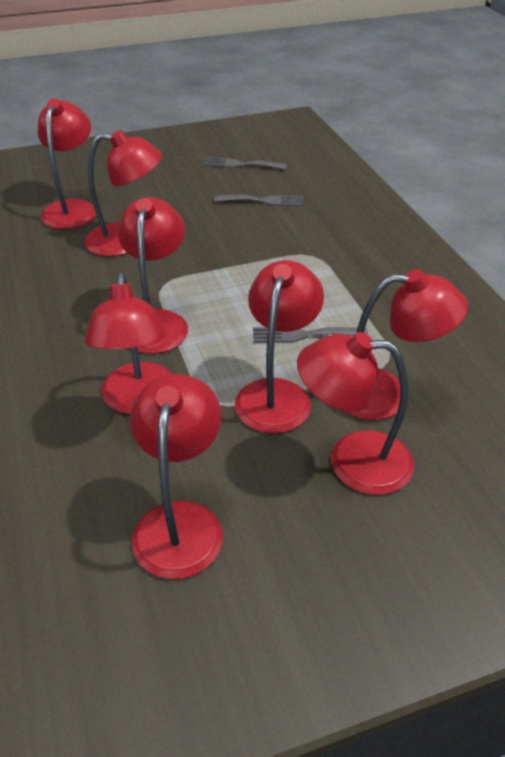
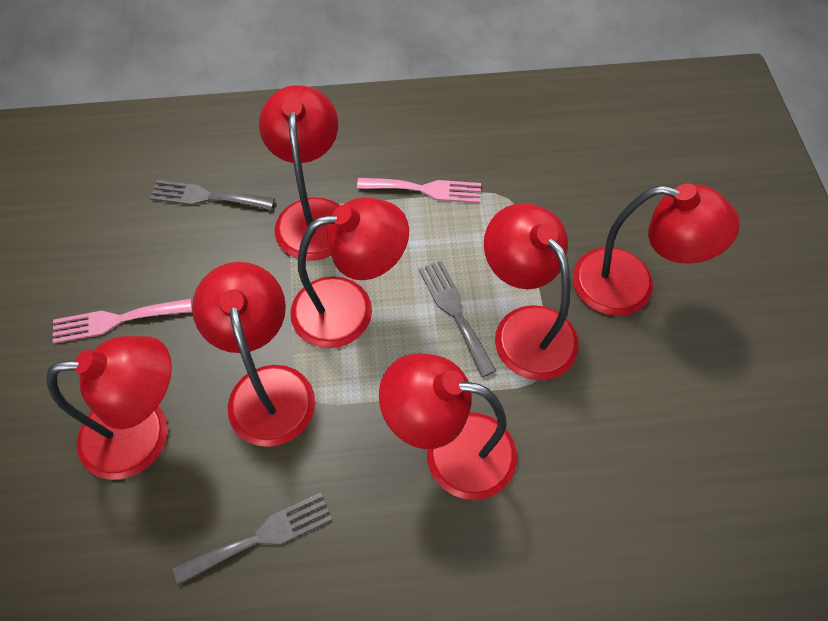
pink fork: none = 0 -> [53,299,192,343] [357,178,481,203] = 2
red lamp: [38,99,96,229] [84,130,162,256] [85,273,172,414] [118,197,188,354] [130,374,223,579] [235,260,324,433] [297,332,414,495] [344,269,468,420] = 8 -> [46,336,172,480] [192,262,315,447] [259,85,340,261] [290,198,409,348] [379,353,517,500] [484,203,579,380] [573,183,740,316] = 7

